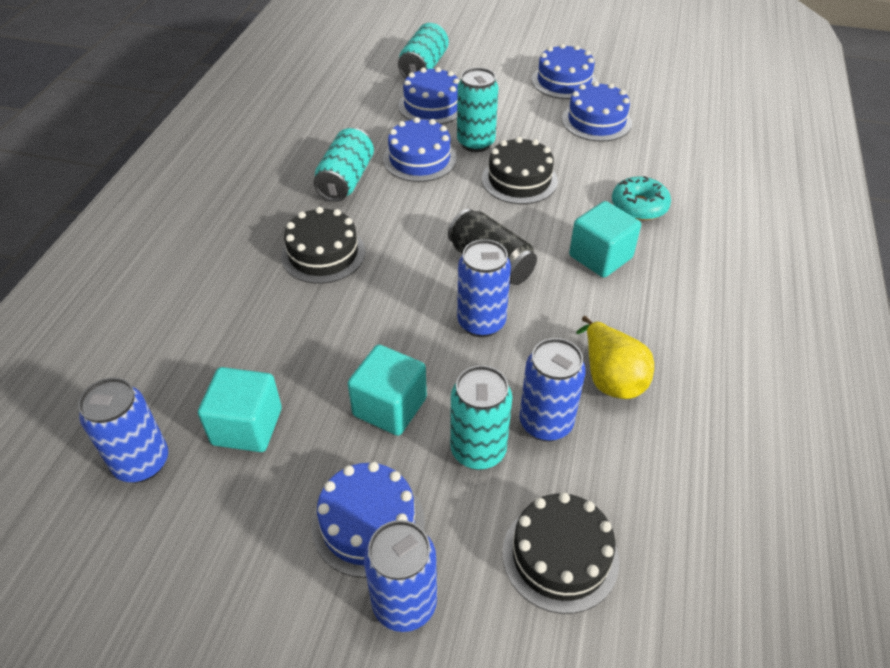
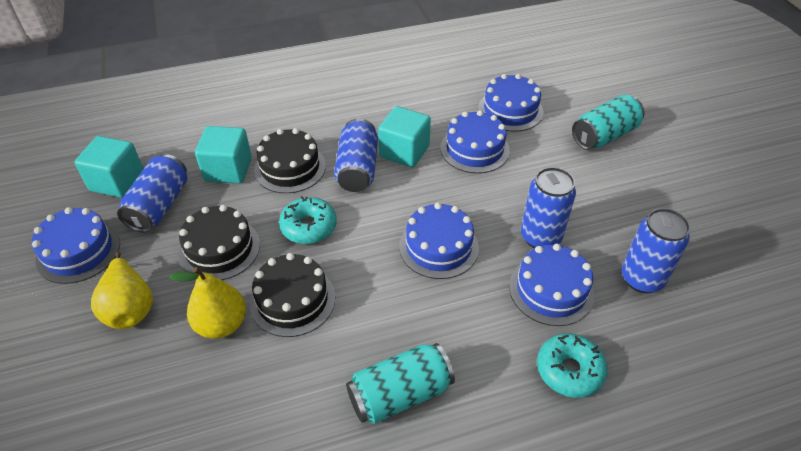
black can: [448,209,537,285] = 1 -> none = 0
turquoise can: [313,128,374,202] [398,23,449,78] [450,365,512,470] [457,67,498,152] = 4 -> [346,343,455,424] [572,95,645,150] = 2
turquoise donut: [612,176,671,220] = 1 -> [279,196,337,244] [537,333,607,398] = 2
yellow pear: [576,316,654,399] = 1 -> [91,252,153,329] [169,267,246,339] = 2

